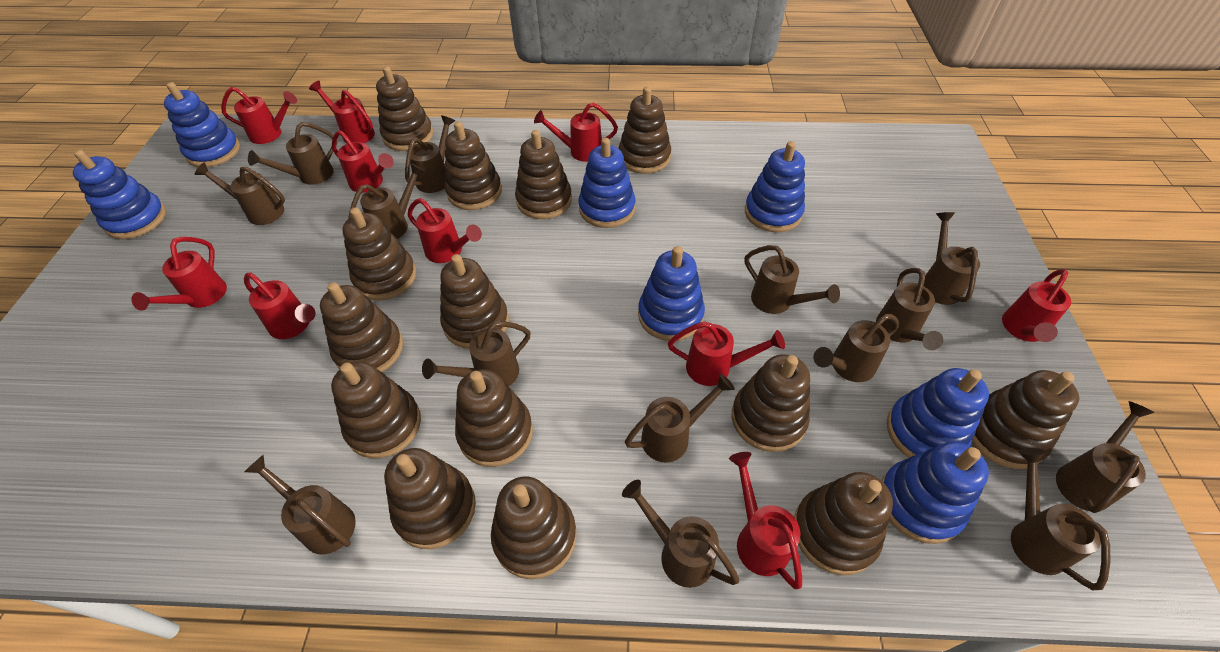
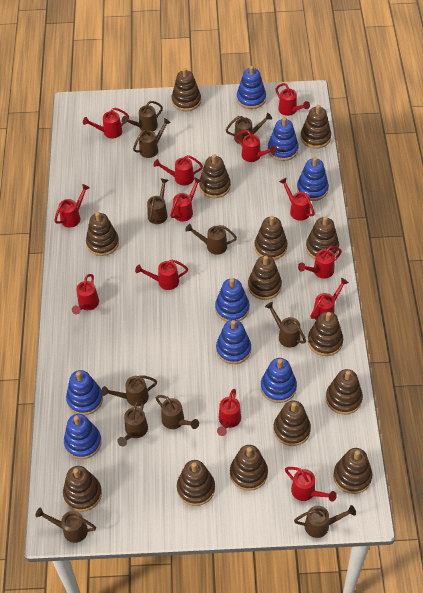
blue stacking toy: [73,150,166,239] [164,82,240,167] [579,138,636,228] [638,246,705,341] [745,141,805,232] [881,442,989,544] [887,368,989,458] = 7 -> [64,414,102,459] [66,370,103,415] [215,278,249,322] [216,320,251,364] [237,66,266,109] [261,358,297,403] [268,117,299,161] [297,157,329,201] = 8
brown watering can: [195,162,285,225] [244,455,356,554] [248,122,337,185] [349,163,425,239] [405,115,455,193] [422,321,531,386] [622,480,739,588] [625,374,735,462] [745,245,840,314] [813,314,899,382] [876,268,943,350] [924,212,980,305] [1011,448,1110,590] [1056,401,1154,513] = 14 -> [35,507,96,543] [101,375,157,407] [117,399,148,446] [122,101,163,131] [133,118,171,158] [147,178,168,224] [156,395,199,429] [185,224,237,255] [226,113,272,144] [265,302,306,347] [294,505,356,538] = 11
red watering can: [131,237,227,311] [221,87,297,144] [244,273,316,339] [309,81,375,143] [332,130,394,193] [408,198,482,263] [534,103,618,162] [668,321,785,386] [729,452,802,589] [1002,269,1071,342] = 10 -> [54,184,90,228] [72,274,99,314] [83,108,129,139] [135,260,188,290] [154,155,203,185] [170,177,201,222] [217,389,241,436] [236,130,277,162] [276,83,310,116] [279,178,315,221] [285,467,337,502] [298,246,342,279] [310,278,349,320] = 13

